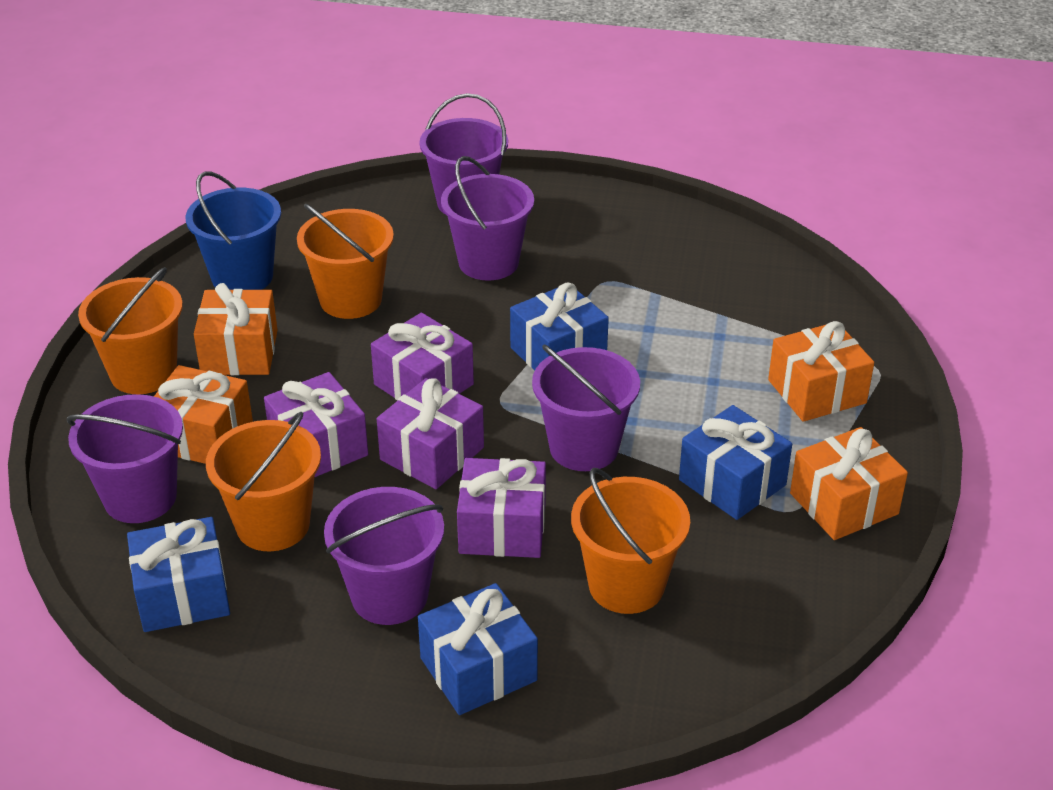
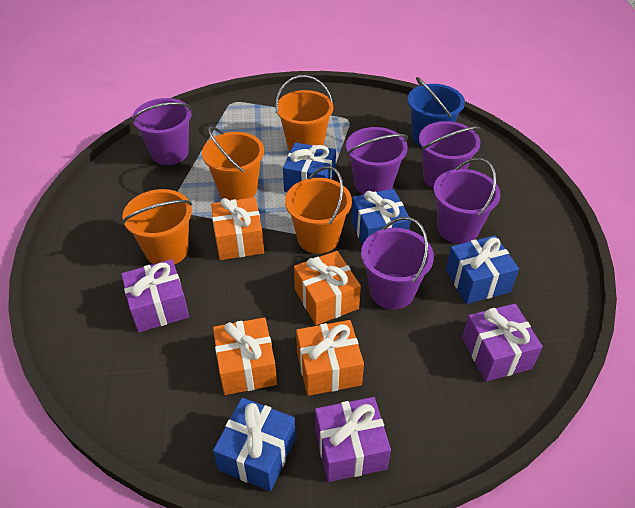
purple gift: [264,372,368,478] [371,313,474,401] [377,378,484,489] [457,458,546,558] = 4 -> [121,259,189,333] [315,397,391,482] [462,304,543,381] = 3

